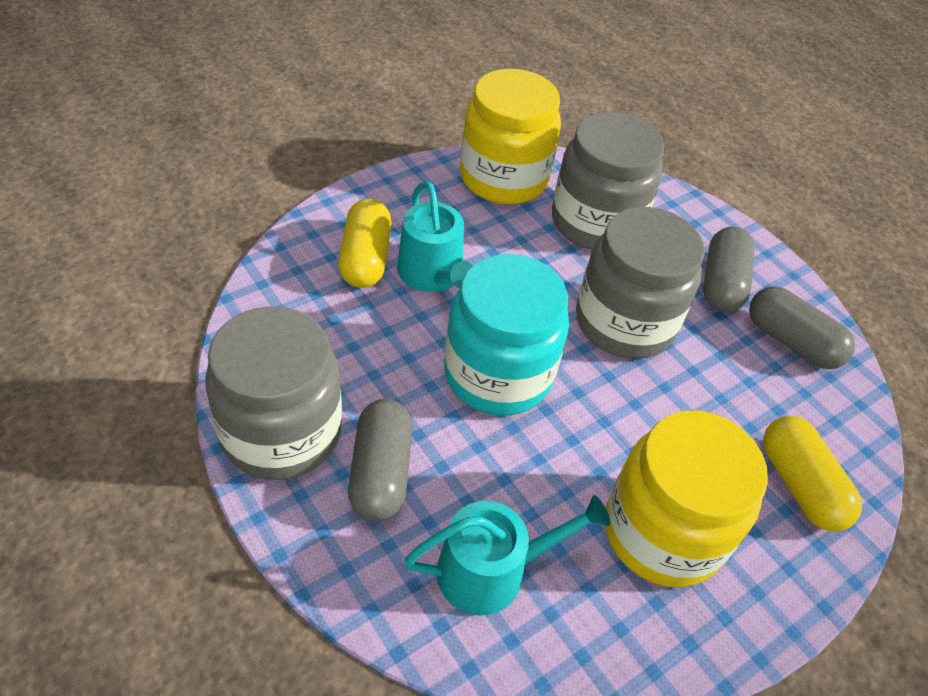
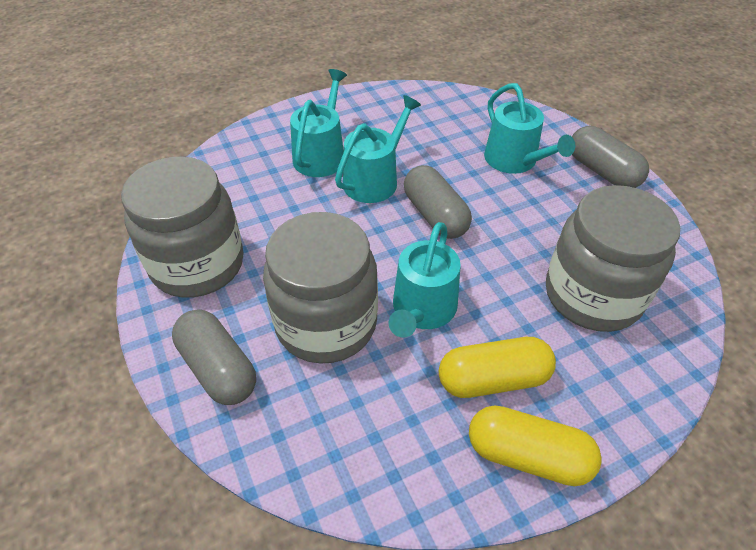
turquoise jar: [444,254,569,416] = 1 -> none = 0
turquoise watering can: [397,181,473,292] [405,495,610,616] = 2 -> [290,69,347,177] [335,95,421,203] [389,222,461,338] [484,83,575,174] = 4
yellow jar: [460,69,561,204] [606,411,768,587] = 2 -> none = 0

